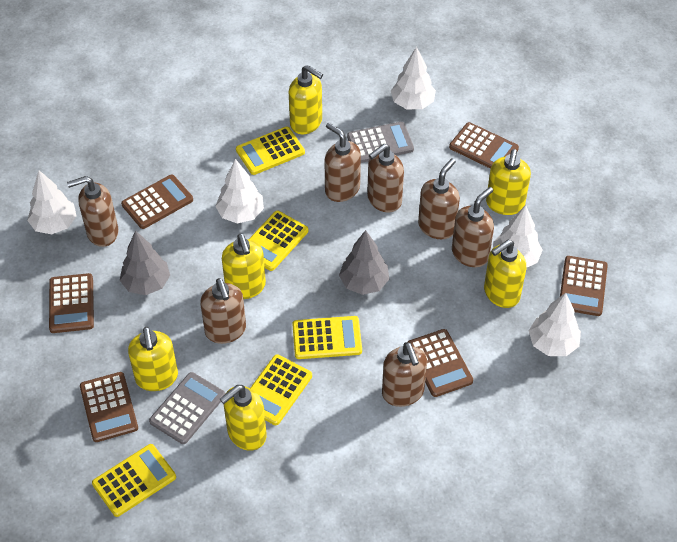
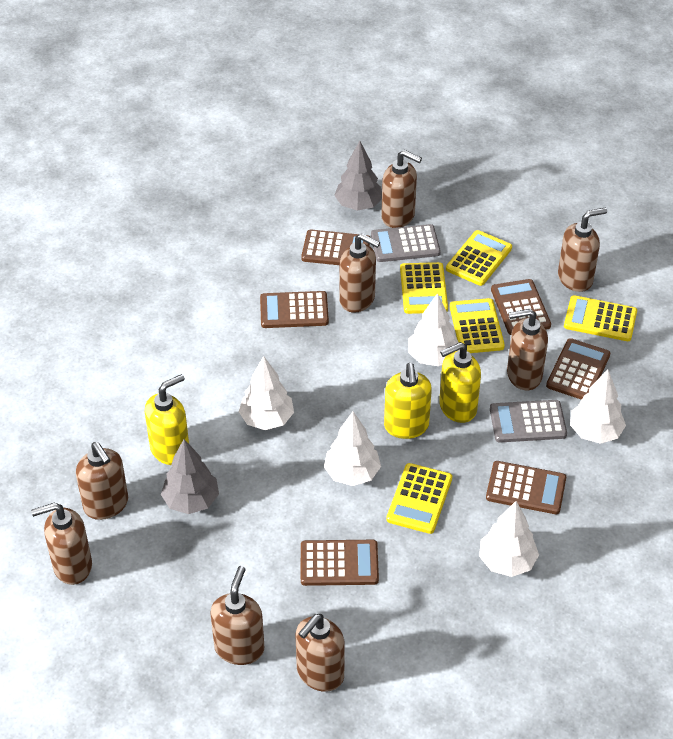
brown soap dispenser: [67,176,119,247] [200,278,246,344] [325,123,361,202] [367,144,404,212] [382,342,427,407] [418,158,460,239] [452,187,494,267] = 7 -> [31,502,92,585] [76,442,128,520] [210,566,264,665] [296,614,345,692] [340,233,380,313] [381,150,422,228] [507,309,548,390] [558,208,607,292] = 8
yellow soap dispenser: [128,327,178,391] [220,385,266,451] [222,234,266,299] [289,65,323,134] [484,240,526,308] [486,149,531,215] = 6 -> [145,374,189,465] [384,363,432,439] [439,342,481,423] = 3

